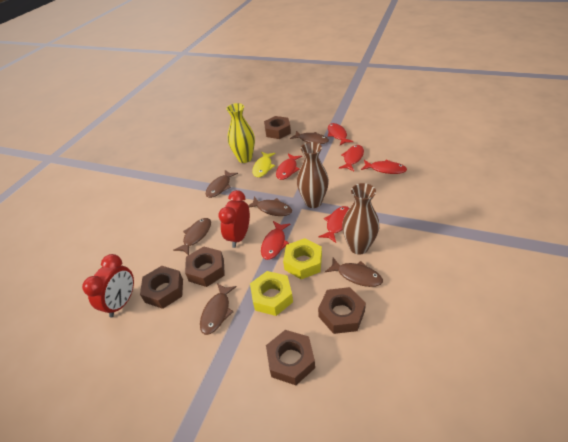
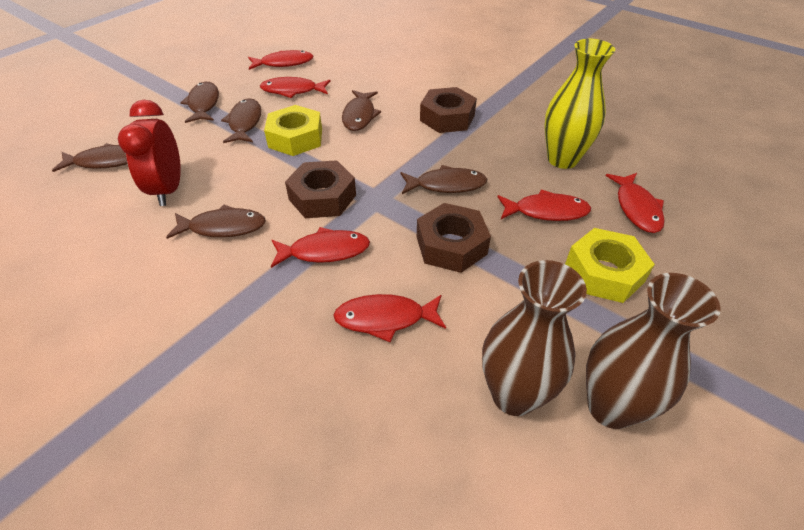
brown nut: [140,266,183,309] [185,246,225,287] [264,116,291,139] [266,330,315,385] [318,287,366,334] = 5 -> [285,160,356,218] [417,203,491,273] [420,87,477,133] = 3
red clock: [82,254,134,317] [218,190,250,248] = 2 -> [118,100,181,206] = 1
yellow fish: [252,152,276,177] = 1 -> none = 0

